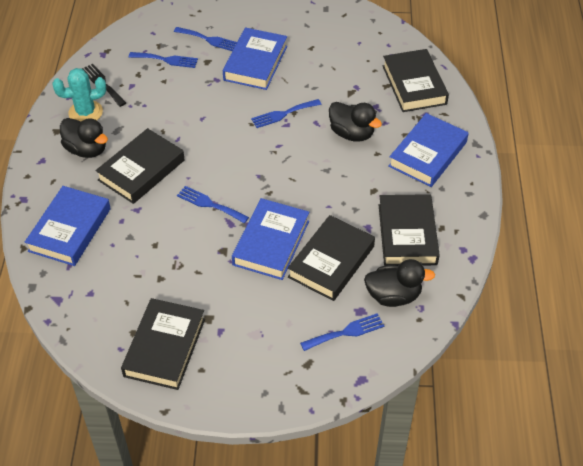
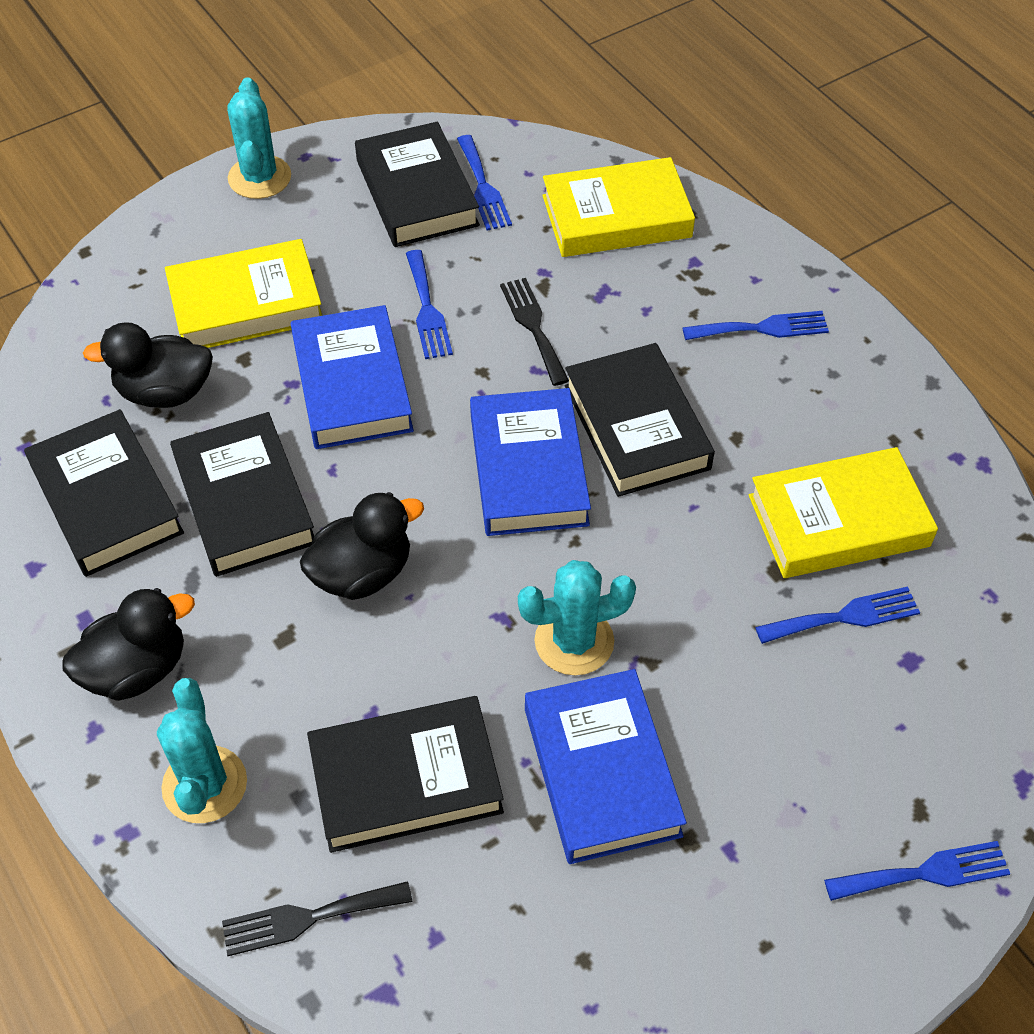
black fork: [82,64,126,107] = 1 -> [222,881,412,956] [500,278,569,386] = 2
blue book: [25,186,111,266] [223,27,287,90] [232,198,309,280] [388,113,469,187] = 4 -> [291,305,414,449] [470,388,591,536] [525,669,687,864] = 3
turquoise cactus: [52,68,106,121] = 1 -> [157,678,247,823] [227,77,291,199] [518,560,636,675] = 3
yellow book: none = 0 -> [165,239,322,348] [542,157,695,257] [749,447,938,578] = 3

